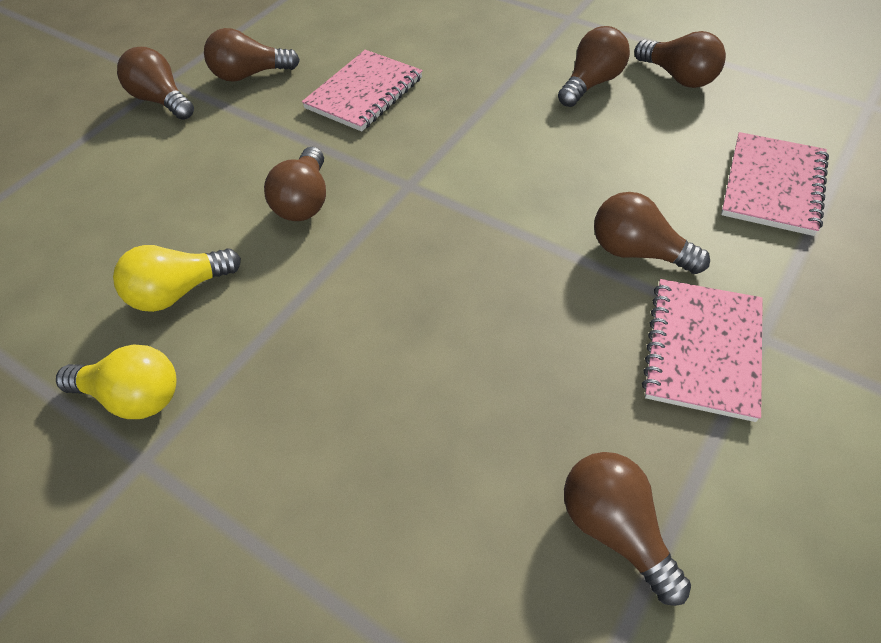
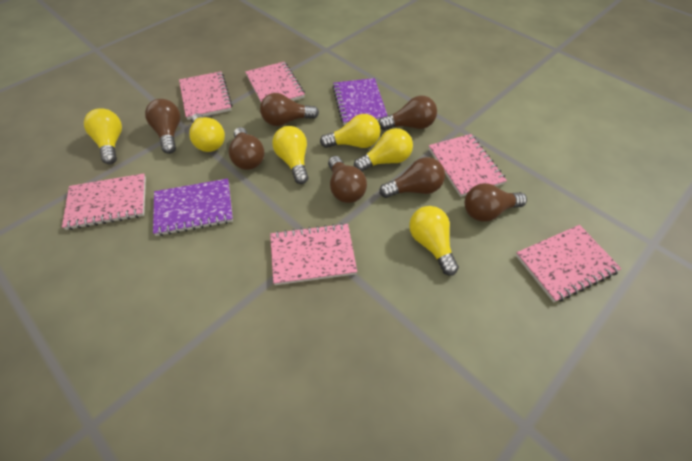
pink notebook: [302,50,423,132] [642,279,763,422] [721,132,829,236] = 3 -> [62,173,146,230] [179,71,232,120] [245,62,305,102] [270,223,357,285] [429,134,507,197] [516,225,622,303] = 6
purple notebook: none = 0 -> [153,179,233,236] [332,78,388,125] = 2
yellow light bulb: [56,344,177,419] [113,245,241,312] = 2 -> [84,108,122,164] [189,113,225,152] [272,126,309,184] [320,114,381,148] [354,128,413,172] [409,206,459,276] = 6

